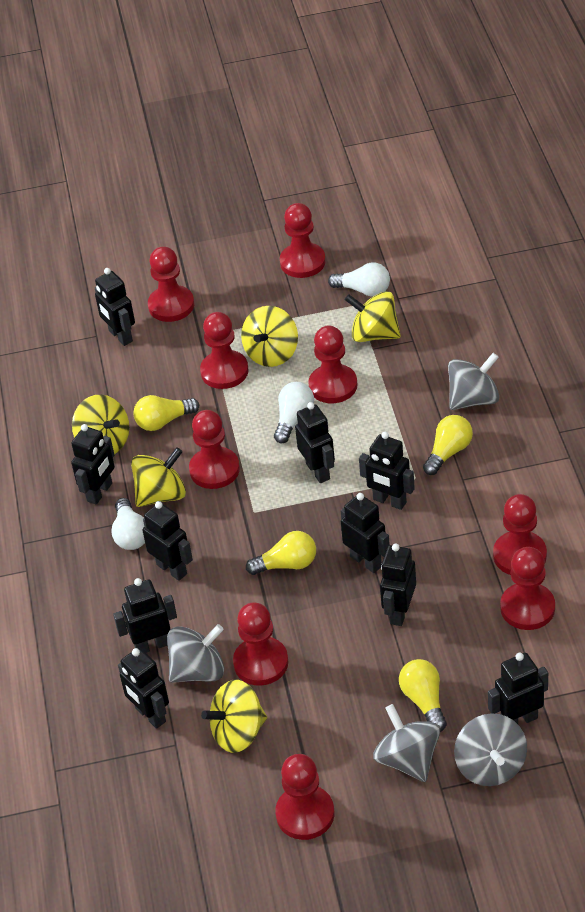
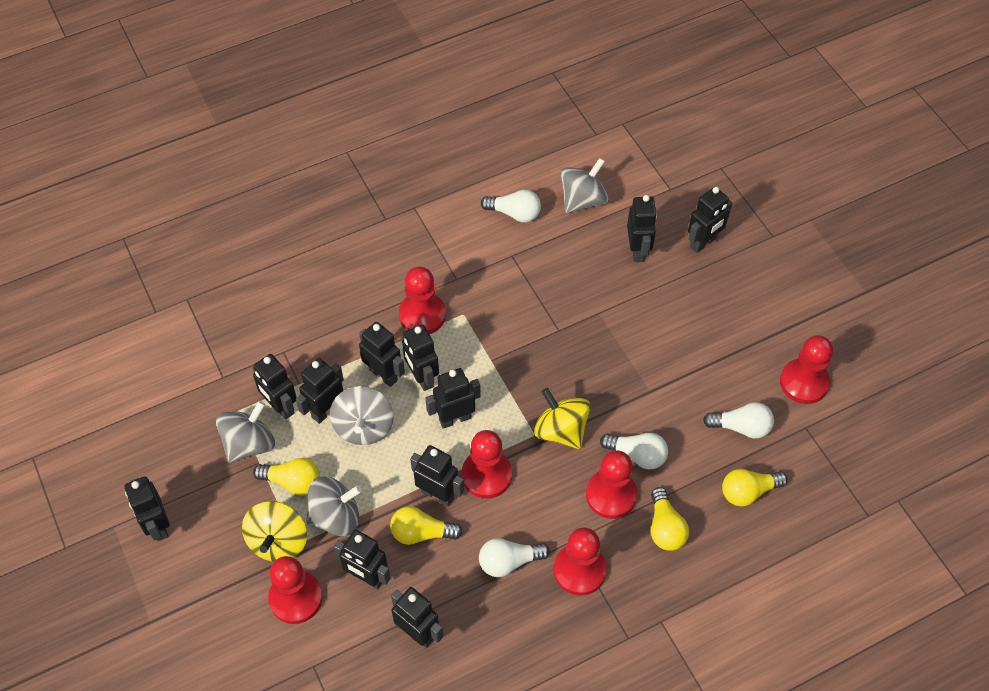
black robot: [71,424,115,505] [95,268,135,346] [113,578,177,653] [118,648,169,729] [142,501,193,581] [295,402,335,483] [341,493,390,573] [359,432,415,510] [380,543,416,626] [488,653,548,724] = 10 -> [124,476,170,541] [252,354,297,420] [296,358,344,424] [334,530,390,589] [359,322,405,387] [391,587,443,648] [402,324,439,391] [410,445,464,506] [425,368,481,429] [627,195,657,262] [688,187,732,253] = 11
red pawn: [148,246,194,322] [189,410,240,489] [200,312,249,389] [233,602,288,686] [275,754,334,840] [280,203,326,278] [308,326,357,403] [493,494,547,575] [500,547,555,630] = 9 -> [268,556,323,624] [399,267,446,334] [462,430,512,499] [554,528,607,596] [586,450,637,519] [780,335,833,404] = 6
white light bulb: [111,498,145,550] [274,382,314,444] [328,263,390,297] = 3 -> [479,538,550,577] [481,189,541,223] [600,433,668,469] [703,402,774,439] = 4
yellow spinning top: [72,395,129,454] [131,447,186,507] [201,680,267,753] [241,306,298,367] [345,291,401,342] = 5 -> [242,501,307,562] [534,388,590,449] = 2

